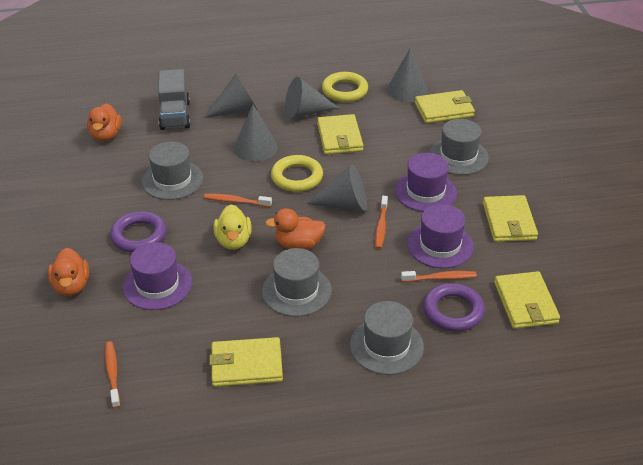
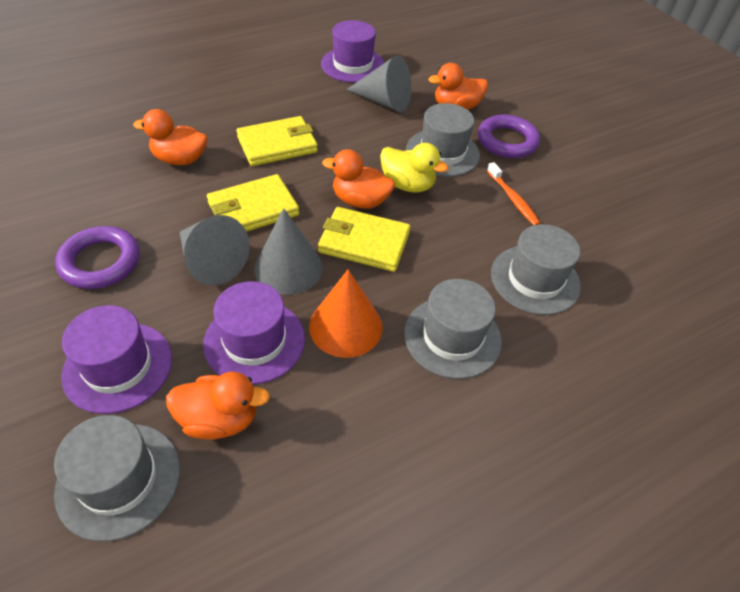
grey cone: [204,74,258,118] [233,105,278,161] [285,77,338,119] [306,165,367,211] [387,48,428,102] = 5 -> [180,215,250,286] [254,208,323,295] [346,56,412,112] = 3
grey truck: [158,69,191,130] = 1 -> none = 0
orange cone: none = 0 -> [309,269,383,358] = 1
orange duck: [48,248,89,296] [87,103,122,141] [265,208,326,250] = 3 -> [133,109,208,165] [166,372,270,439] [322,149,395,209] [428,63,488,110] = 4
orange toothbrush: [105,342,120,408] [204,194,272,207] [375,196,388,249] [401,271,477,282] = 4 -> [487,162,540,225] = 1
yellow ring: [271,155,323,192] [322,72,368,102] = 2 -> none = 0
yellow wallet: [209,337,283,387] [317,114,363,154] [414,90,475,123] [483,195,538,242] [494,271,560,329] = 5 -> [207,174,299,232] [236,116,318,166] [318,207,410,272] = 3

